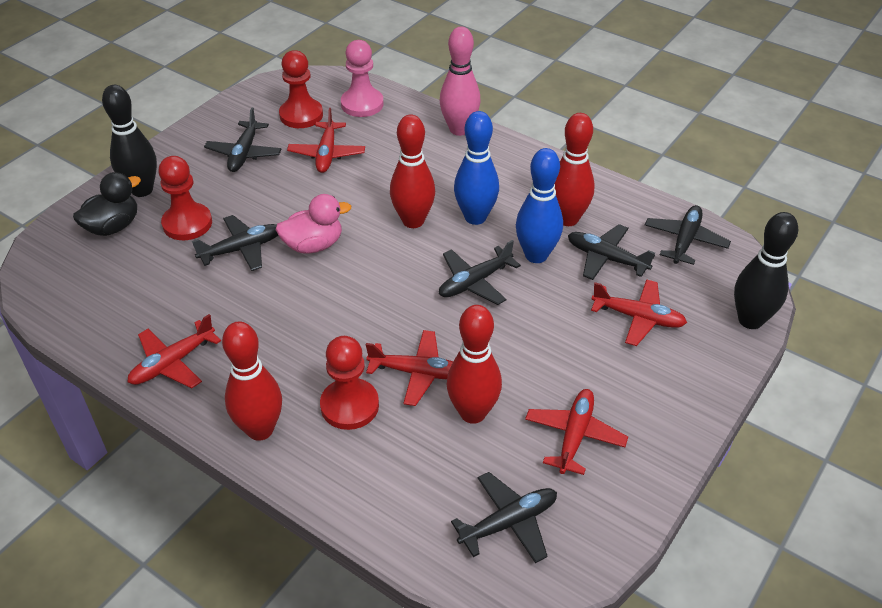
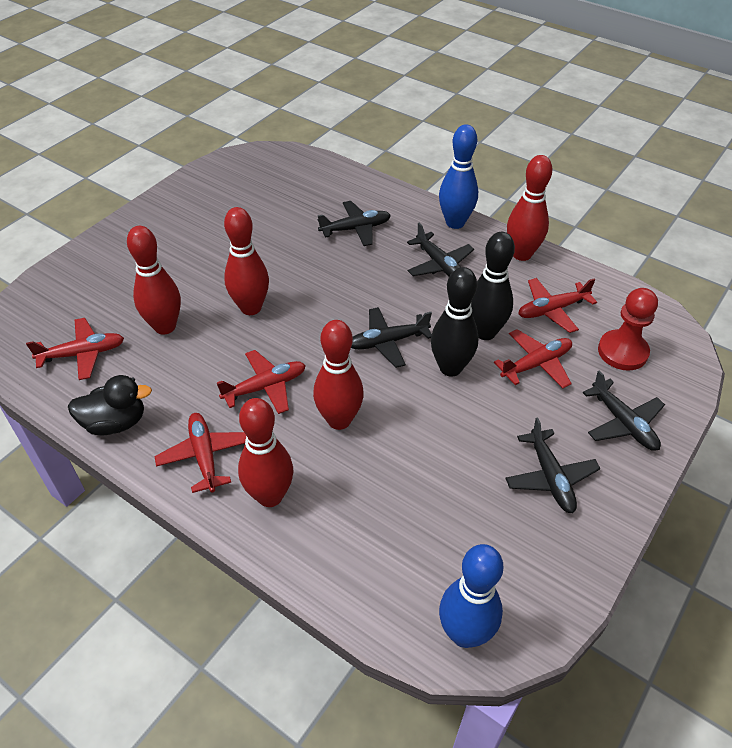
black plane: [192,215,278,271] [204,107,282,172] [439,240,521,305] [451,472,557,563] [568,224,655,280] [645,205,731,265] = 6 -> [317,201,391,246] [351,307,432,368] [407,223,474,277] [505,418,601,513] [583,370,665,451] = 5
pink bowling pin: [440,27,481,136] = 1 -> none = 0
pink duck: [276,194,351,254] = 1 -> none = 0
pink pawn: [341,40,384,117] = 1 -> none = 0
red bowling pin: [222,321,282,441] [390,115,435,228] [446,305,502,424] [555,113,595,226] = 4 -> [127,226,181,335] [224,207,269,315] [238,398,293,507] [313,320,364,430] [507,155,552,261] = 5
red pawn: [158,156,212,240] [279,50,323,128] [320,336,379,430] = 3 -> [598,288,658,371] = 1

